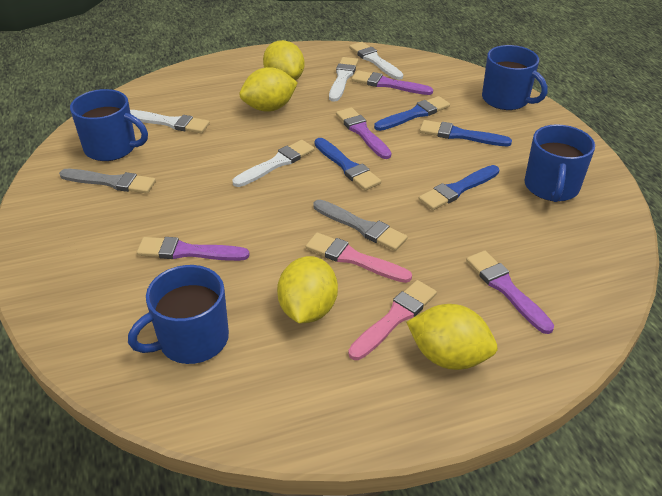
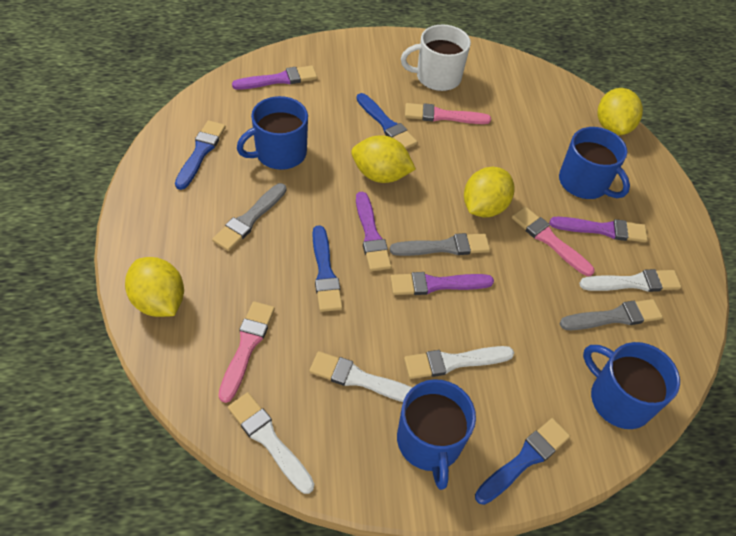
grey brush: [59,169,156,194] [314,200,407,251] = 2 -> [212,183,287,251] [390,233,490,256] [559,299,663,330] = 3
pink brush: [306,233,412,283] [348,280,437,360] = 2 -> [218,301,275,403] [405,103,491,124] [512,207,595,276] = 3
white mug: none = 0 -> [401,25,471,91] = 1

